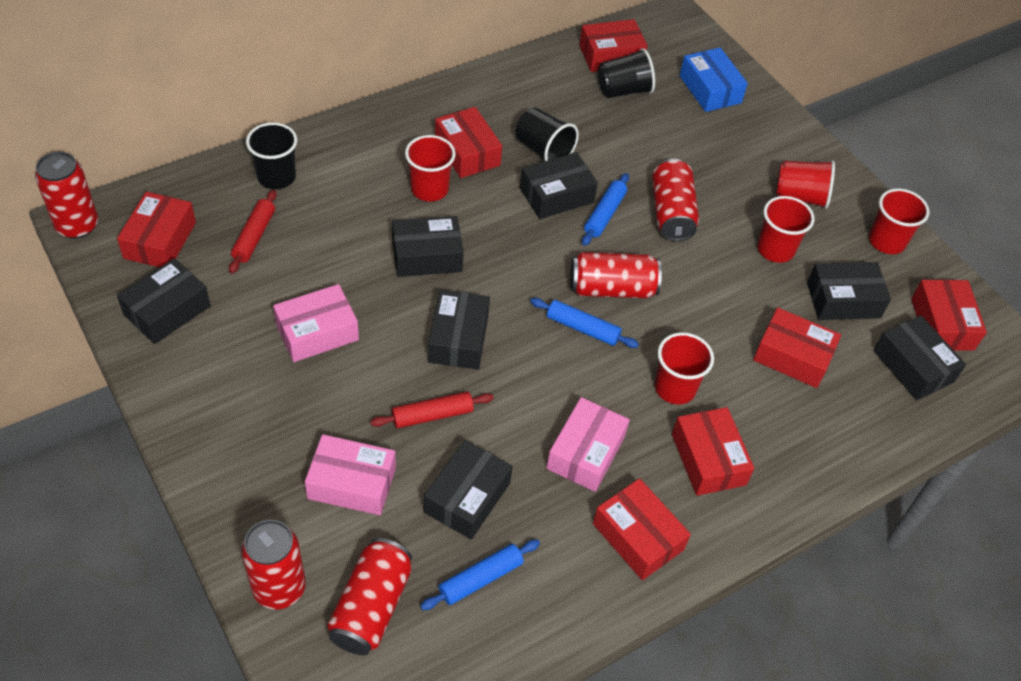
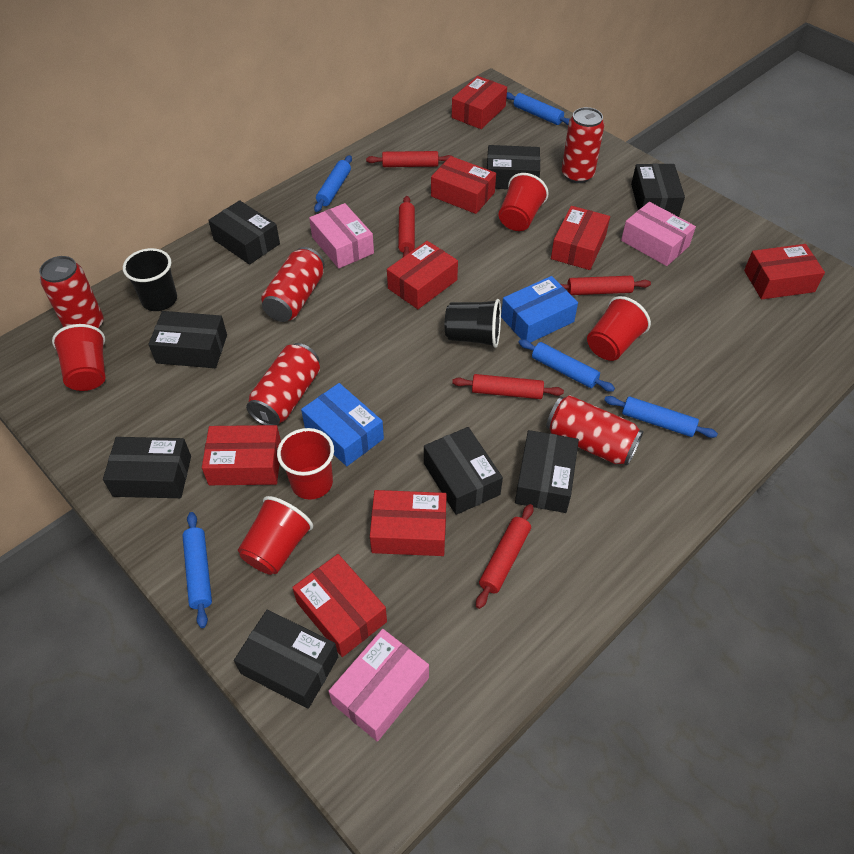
black box: [117,258,211,344] [392,216,464,277] [424,440,513,540] [428,290,490,370] [520,152,598,219] [807,262,891,320] [873,315,966,400] = 7 -> [103,437,191,498] [148,311,227,368] [208,200,280,265] [234,610,338,709] [424,427,503,515] [487,145,540,189] [515,430,579,513] [631,163,685,217] = 8
black cup: [246,122,297,189] [516,108,579,161] [598,48,655,98] = 3 -> [123,248,177,311] [445,299,501,348] = 2
blue box: [680,48,748,112] = 1 -> [301,383,384,466] [501,276,578,343] = 2
blue rolling pin: [420,539,540,610] [530,298,639,348] [582,173,629,246] = 3 -> [182,512,212,628] [314,155,352,212] [506,92,570,125] [518,339,615,392] [604,396,718,438] = 5
red box: [117,192,196,267] [435,107,502,178] [579,19,647,72] [593,478,691,580] [672,407,755,496] [753,308,841,388] [911,279,987,351] = 7 -> [202,425,281,485] [292,554,387,657] [370,490,447,556] [387,241,458,309] [431,156,496,214] [452,76,507,129] [551,206,610,270] [744,244,825,299] = 8
red rolling pin: [229,190,277,274] [371,392,494,428] = 2 -> [366,151,453,167] [398,196,415,257] [452,374,564,399] [476,504,534,609] [560,276,651,295] = 5

